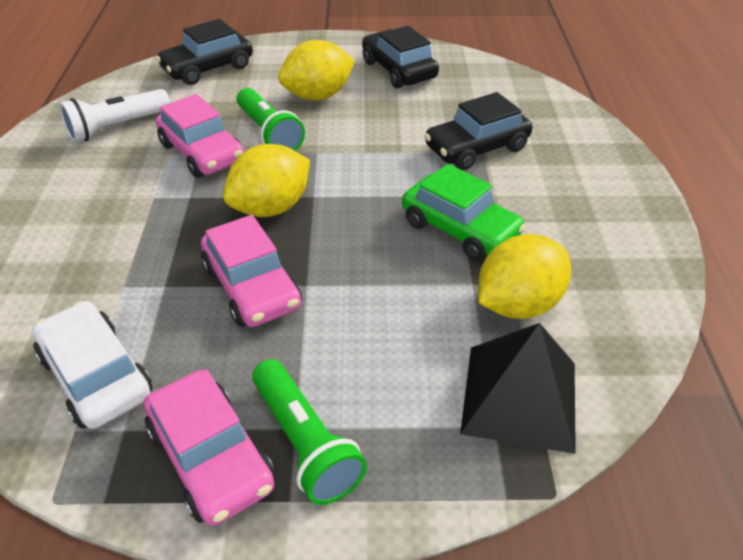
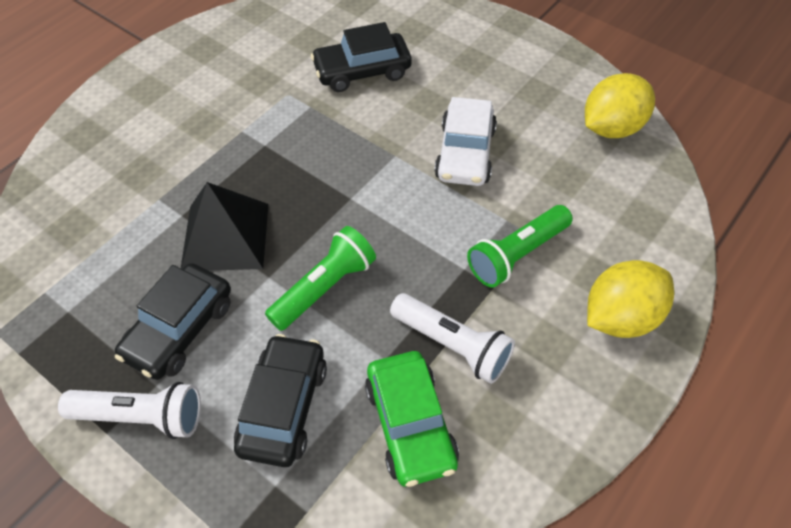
pink car: [144,369,275,526] [156,94,244,178] [201,215,302,327] = 3 -> none = 0
white flashlight: [59,89,170,143] = 1 -> [58,382,201,439] [390,293,515,384] = 2
yellow lemon: [223,144,310,217] [278,40,355,100] [478,234,571,319] = 3 -> [585,73,655,138] [587,260,674,338] = 2

